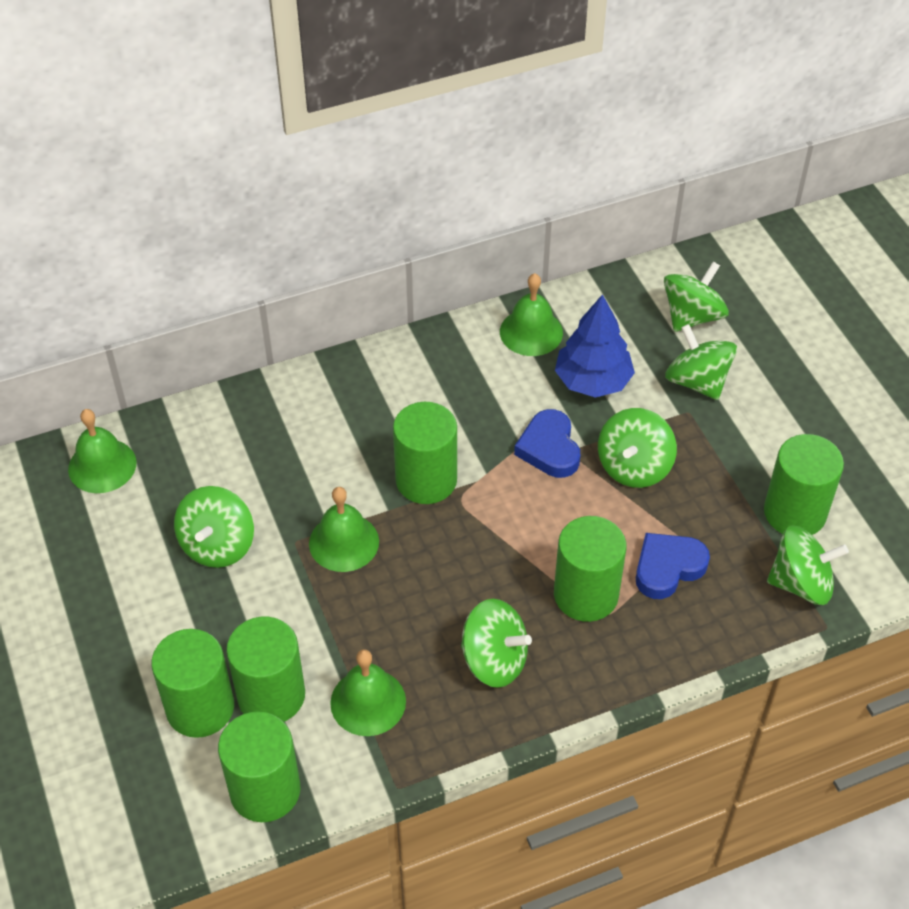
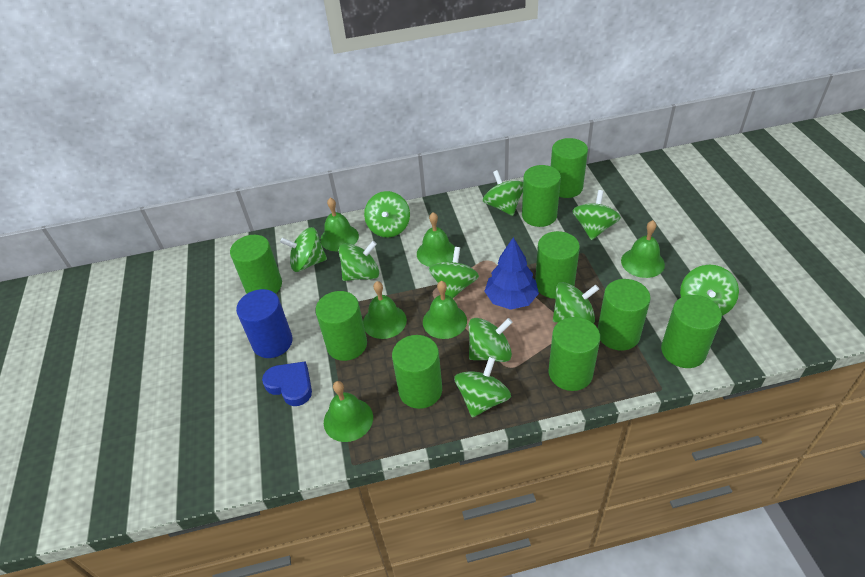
blue cylinder: none = 0 -> [236,289,293,358] = 1
blue heart: [514,409,580,478] [636,533,710,599] = 2 -> [262,361,312,406] = 1
green bell: [68,409,137,493] [309,487,379,572] [330,649,406,736] [500,273,563,356] = 4 -> [320,198,359,251] [324,381,373,442] [363,281,407,339] [417,212,455,267] [423,281,467,339] [621,220,665,278] = 6
green cylinder: [151,629,234,738] [218,711,300,822] [226,617,305,722] [393,402,457,504] [554,516,627,622] [764,434,844,535] = 6 -> [230,235,282,294] [315,291,367,361] [392,335,442,409] [522,165,561,227] [535,231,580,299] [549,317,600,391] [551,138,588,198] [598,279,651,351] [661,295,722,368] = 9
green spinning top: [174,486,254,568] [461,599,532,688] [598,408,677,488] [664,262,729,332] [665,324,737,400] [767,525,849,605] = 6 -> [280,227,327,272] [338,241,379,281] [364,191,410,238] [429,247,479,298] [454,357,511,418] [469,318,513,362] [483,170,523,216] [553,282,599,324] [573,190,621,240] [680,265,739,316] = 10

